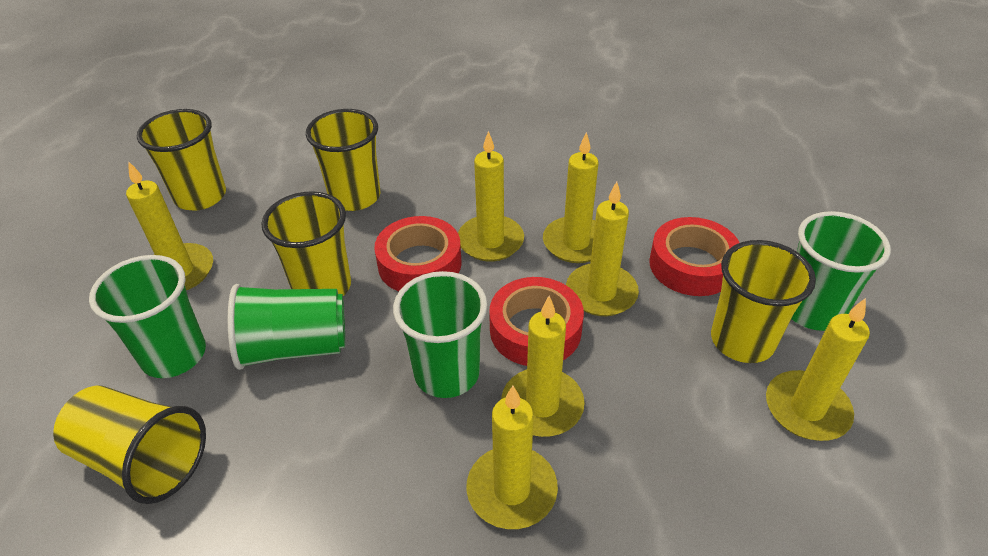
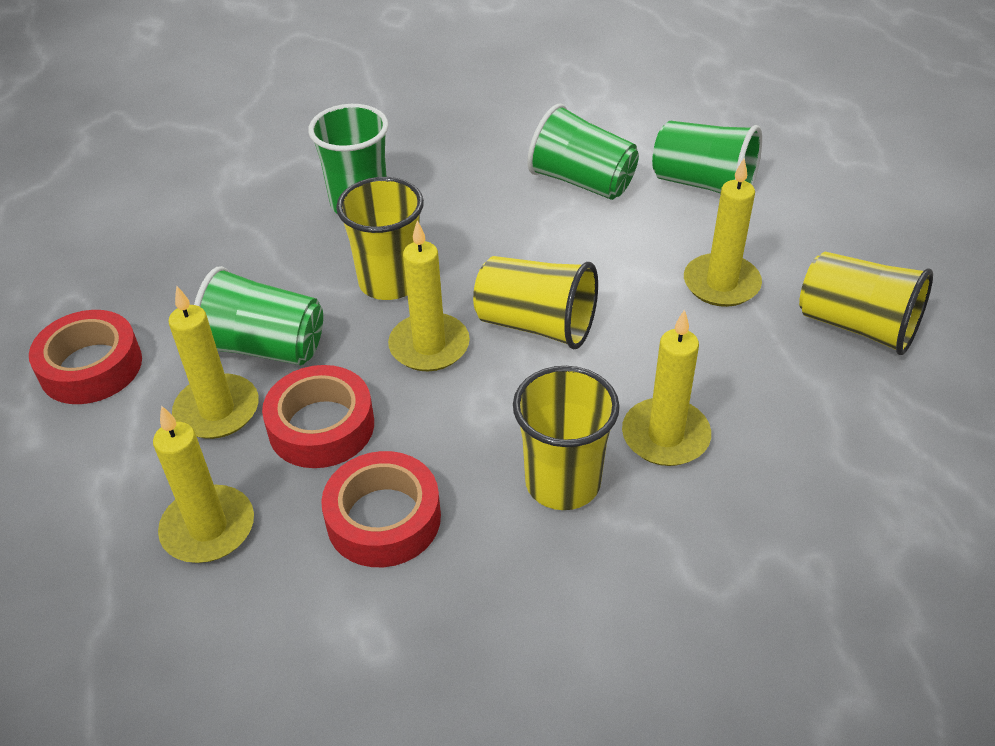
yellow candle: [126,161,213,290] [458,131,524,262] [466,386,558,529] [501,296,585,437] [543,132,599,263] [566,182,639,316] [766,298,870,441] = 7 -> [153,405,254,563] [168,286,259,439] [388,220,470,371] [622,309,711,466] [684,159,762,307] = 5
yellow cup: [53,386,206,504] [137,109,226,211] [262,191,351,296] [306,109,380,211] [711,240,816,363] = 5 -> [336,177,424,300] [473,256,598,349] [513,366,620,510] [799,252,933,355] = 4

